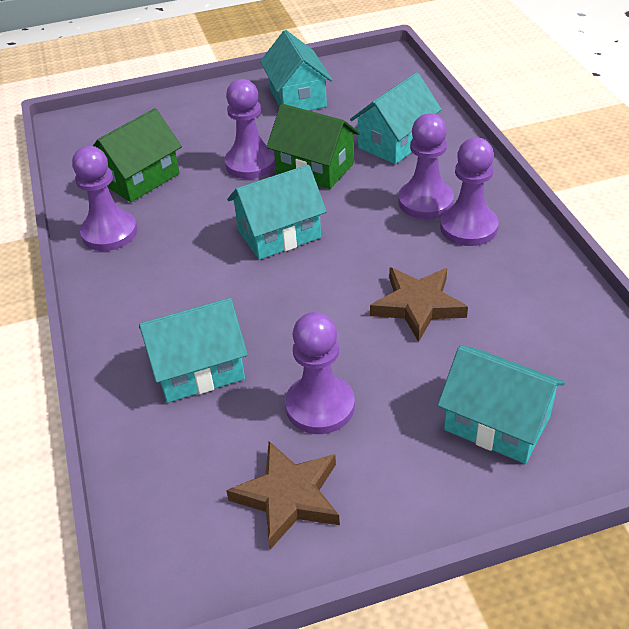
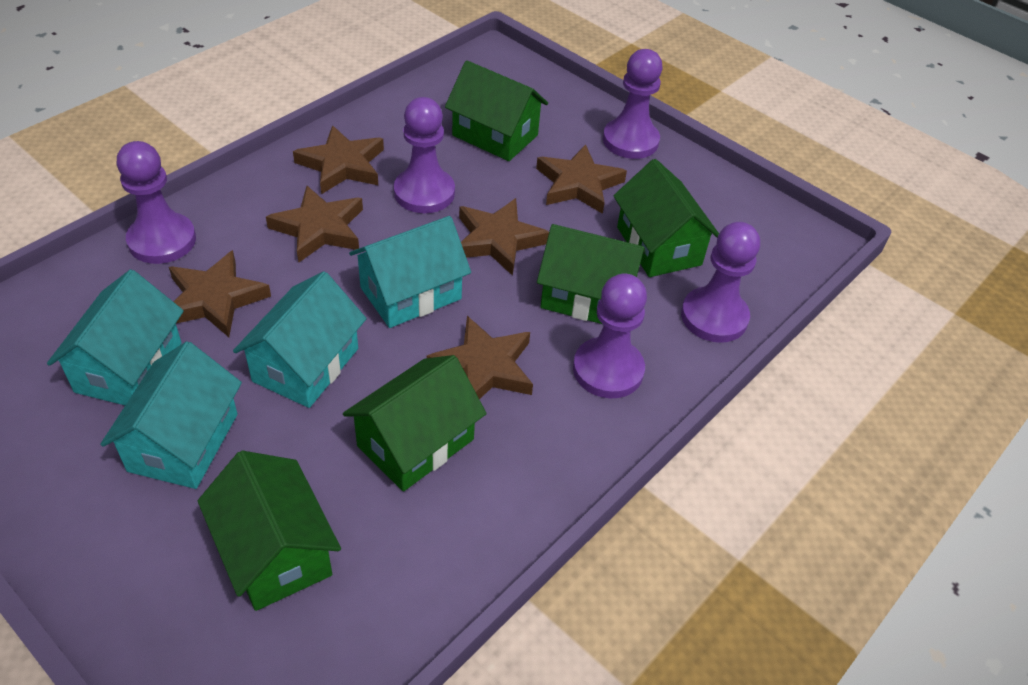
brown star: [226,441,340,549] [370,267,468,342] = 2 -> [169,250,271,337] [266,186,363,263] [293,125,384,194] [427,316,533,399] [459,198,549,276] [536,144,627,214] = 6
green house: [93,108,182,202] [267,104,360,189] = 2 -> [198,451,341,611] [343,355,487,491] [445,61,548,161] [537,224,646,324] [613,159,719,277] = 5
turquoise house: [139,298,248,403] [227,165,327,260] [260,30,332,111] [350,72,442,164] [438,345,565,464] = 5 -> [47,269,184,405] [100,341,242,489] [233,272,367,408] [349,216,471,328] = 4

